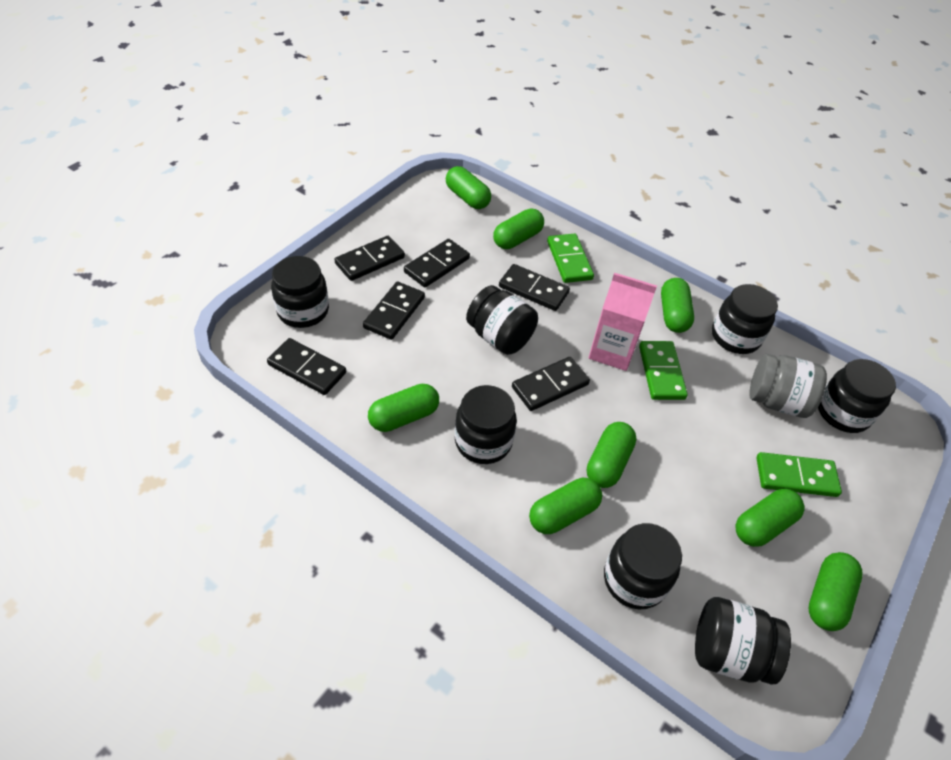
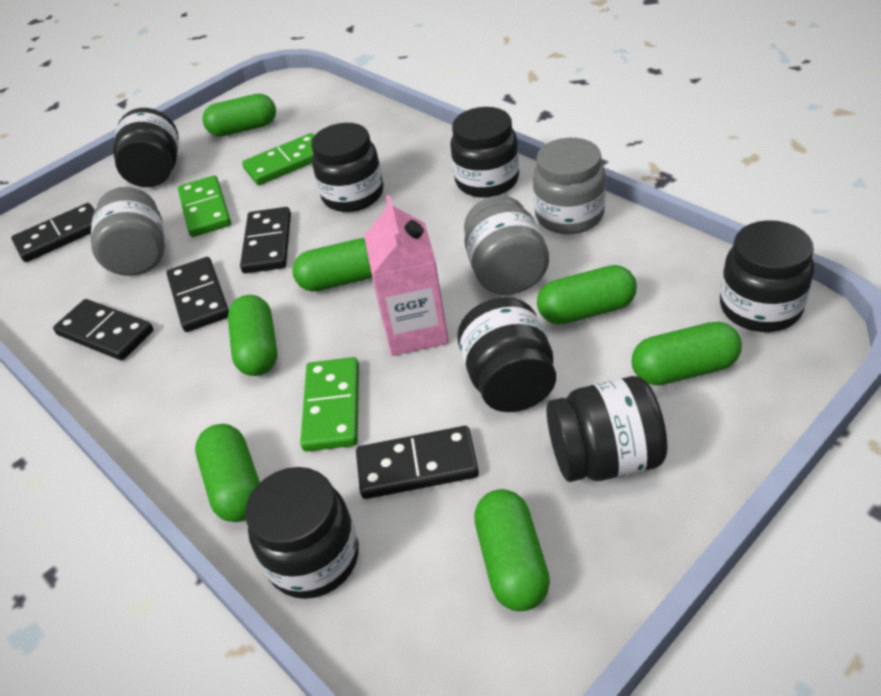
black domino: [267,338,346,395] [334,236,405,281] [363,282,425,340] [404,239,470,287] [499,264,570,311] [512,357,590,411] = 6 -> [11,203,95,262] [53,299,154,360] [167,257,229,332] [240,207,291,274] [356,426,479,499] = 5
green capsule: [368,384,439,432] [446,166,491,209] [493,208,544,249] [529,478,602,534] [587,422,636,488] [661,278,694,333] [736,489,805,547] [808,552,862,631] = 8 -> [195,424,260,522] [202,94,276,137] [228,295,277,376] [292,238,372,291] [474,489,550,611] [537,265,637,324] [632,322,742,385] = 7
grey jar: [749,354,827,418] = 1 -> [91,187,165,276] [464,196,549,295] [533,138,606,234] = 3

